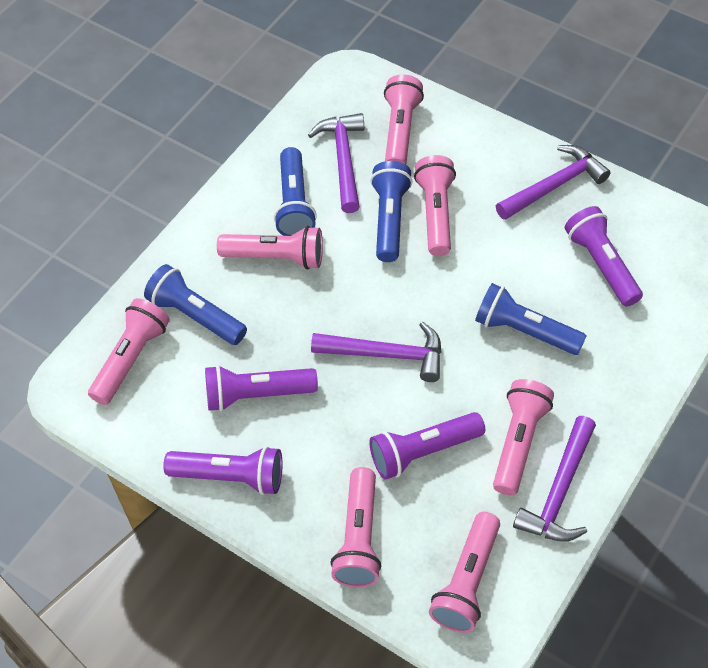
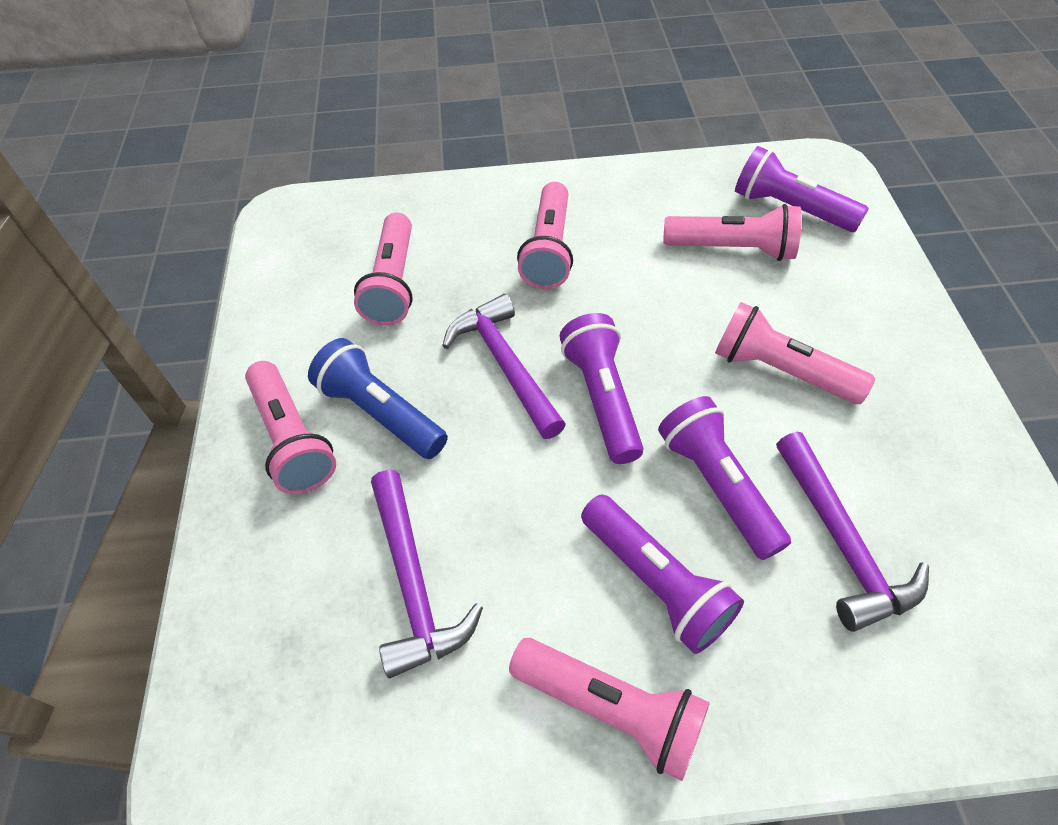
blue flashlight: [144,264,247,345] [274,147,317,236] [370,161,413,262] [475,283,586,355] = 4 -> [308,338,448,459] = 1
pink flashlight: [88,298,170,405] [217,226,323,270] [330,467,381,587] [384,74,424,165] [414,155,456,256] [429,512,500,633] [493,379,554,495] = 7 -> [245,361,336,494] [354,212,413,326] [509,638,710,781] [517,182,573,289] [663,204,802,261] [715,302,875,404] = 6
purple hammer: [308,113,364,213] [311,322,442,382] [496,145,611,220] [513,416,596,542] = 4 -> [371,470,483,678] [442,294,566,439] [776,432,929,632] = 3

